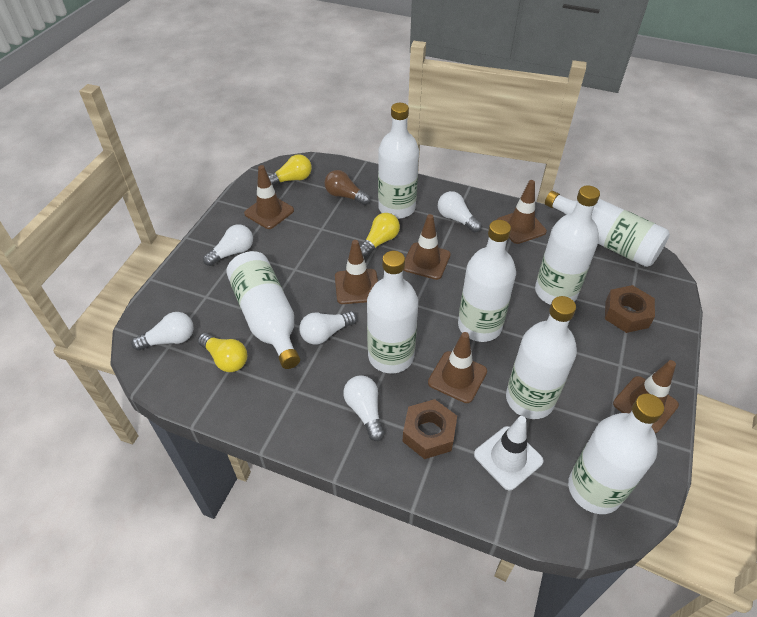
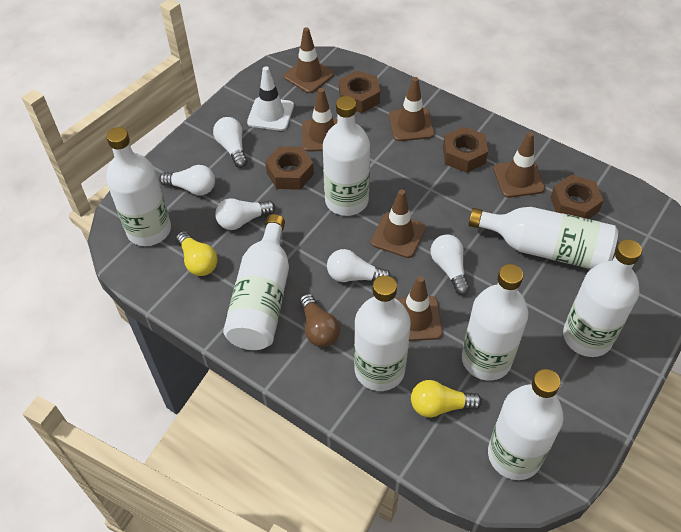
brown nut: [402,399,457,459] [605,285,655,333] = 2 -> [265,146,314,190] [339,71,380,113] [443,126,488,173] [550,175,604,219] = 4
yellow light bulb: [198,333,247,372] [268,154,312,185] [360,213,400,257] = 3 -> [176,231,218,276] [411,380,482,418] = 2

